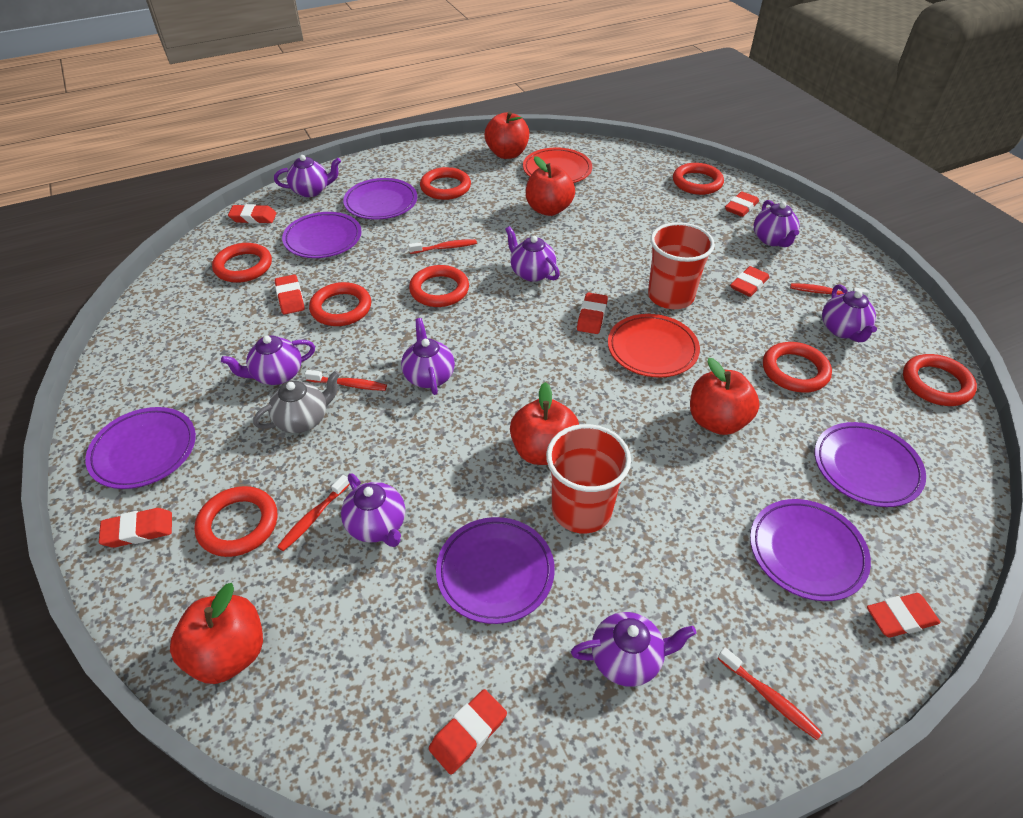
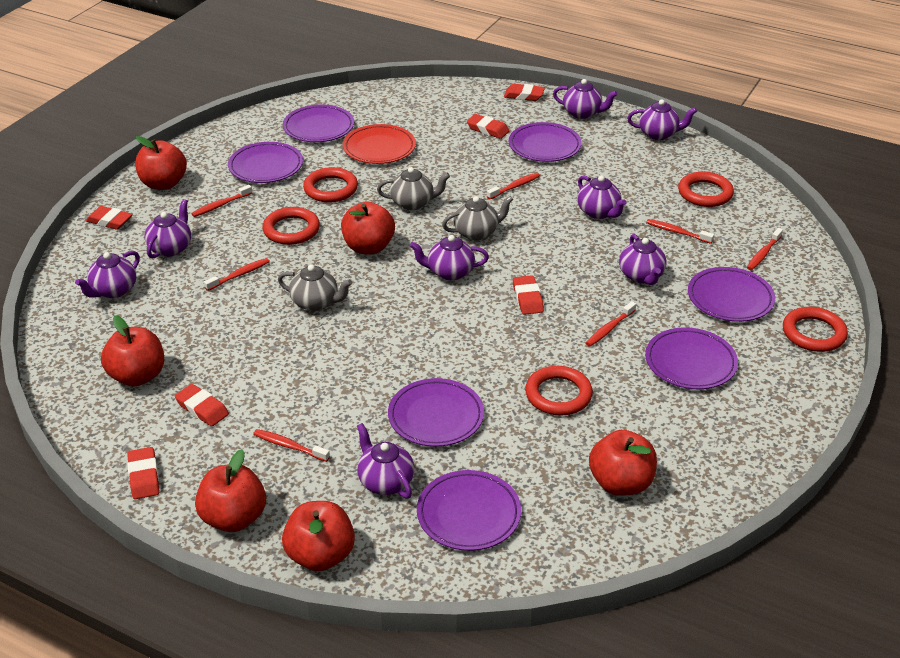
grey teapot: [253,371,340,433] = 1 -> [278,265,352,311] [377,167,450,210] [442,196,513,240] = 3
purple plate: [85,407,196,489] [282,212,362,258] [343,178,417,220] [436,517,555,624] [750,499,871,601] [815,422,926,507] = 6 -> [228,142,303,183] [283,104,354,142] [388,378,484,447] [417,470,521,551] [509,122,582,162] [645,327,738,389] [688,267,775,322] = 7
red apple: [170,583,263,684] [485,111,529,159] [510,382,579,465] [526,156,575,216] [690,358,760,435] = 5 -> [101,315,164,387] [135,136,187,190] [195,449,266,532] [282,501,355,571] [341,202,395,254] [589,430,657,496] = 6
red cup: [546,424,631,534] [648,222,715,309] = 2 -> none = 0
red eraser: [99,508,172,548] [228,204,277,224] [275,275,305,315] [429,689,507,775] [577,292,608,334] [725,191,759,217] [730,266,769,297] [867,593,940,638] = 8 -> [86,206,133,230] [127,447,159,499] [175,384,229,427] [467,114,509,139] [504,84,545,101] [513,275,544,315] = 6
red plate: [523,147,592,183] [608,314,700,378] = 2 -> [343,124,416,164] = 1
red ring: [194,486,278,557] [212,243,272,283] [309,282,371,326] [409,265,469,307] [420,167,471,200] [673,163,724,195] [763,342,832,393] [903,354,977,406] = 8 -> [263,207,320,245] [303,167,358,202] [525,366,593,416] [678,172,734,207] [783,307,848,352] = 5
red toothbrush: [277,475,350,551] [305,370,387,391] [408,239,477,254] [718,647,822,740] [790,283,869,297] = 5 -> [191,185,252,217] [204,258,270,291] [253,429,330,462] [487,173,540,199] [585,301,636,347] [646,219,714,244] [747,228,783,270] = 7

